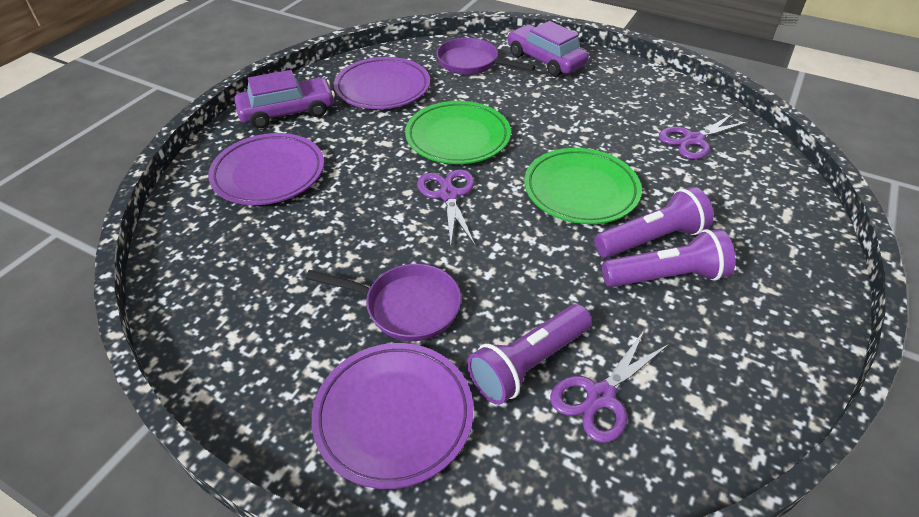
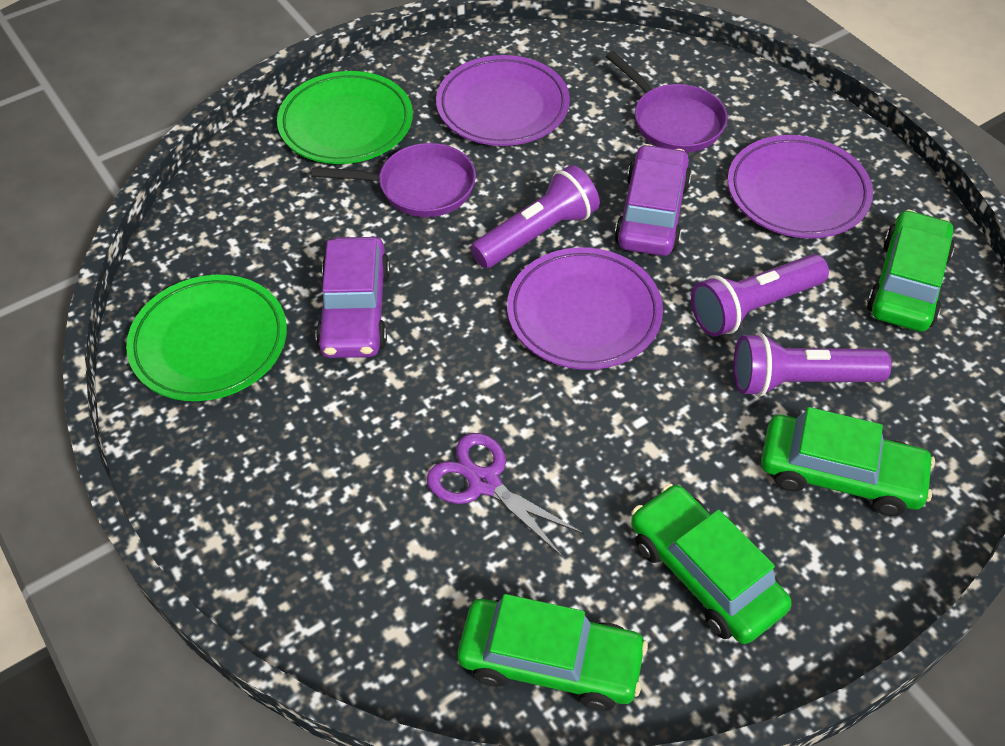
green car: none = 0 -> [458,594,648,711] [631,484,792,644] [761,407,935,516] [867,209,954,332] = 4
purple scissors: [417,169,475,245] [550,329,669,443] [659,113,750,159] = 3 -> [427,433,584,557] = 1

